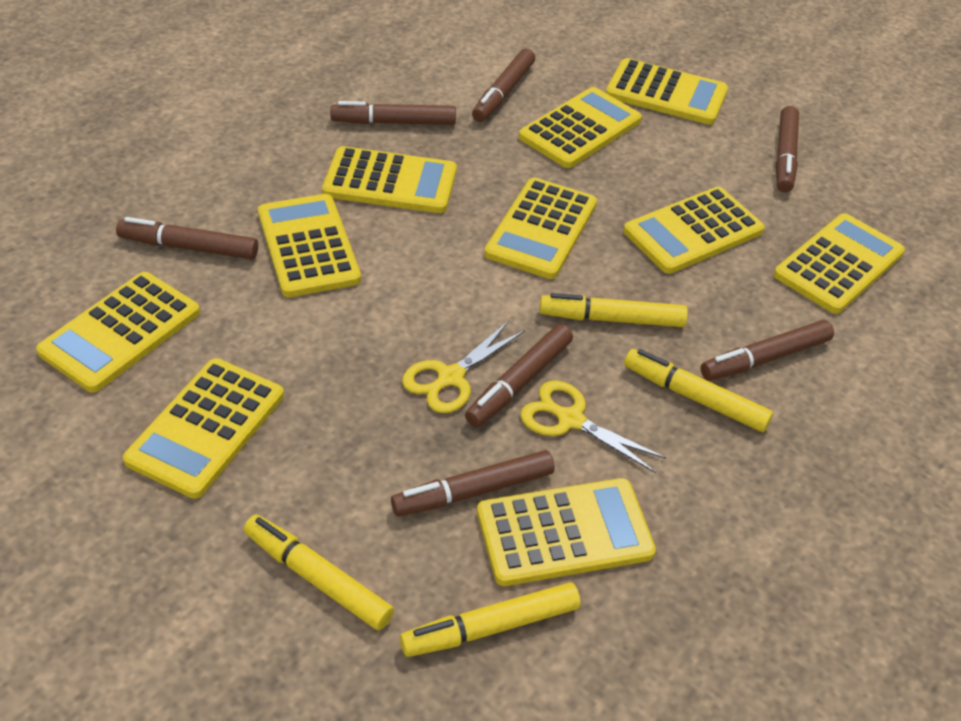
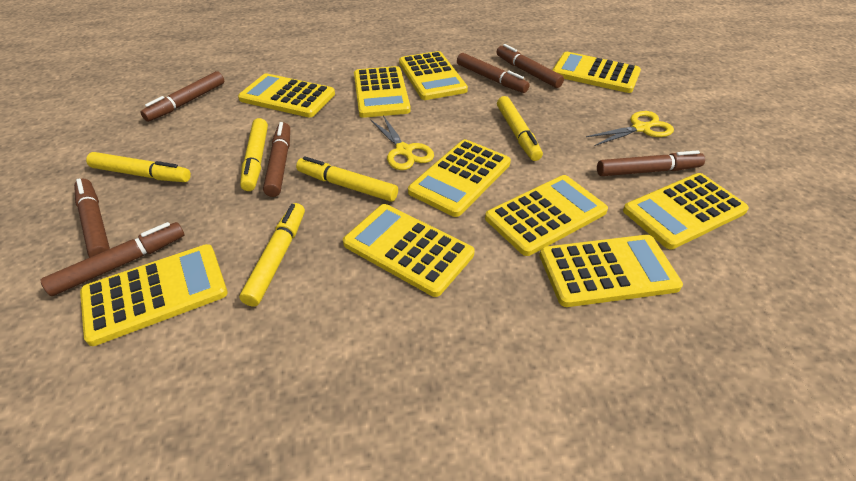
yellow marker: [244,514,394,630] [400,582,581,657] [540,293,688,327] [624,349,773,432] = 4 -> [86,152,191,182] [239,203,305,306] [240,118,268,191] [296,156,398,202] [497,96,543,161] = 5

